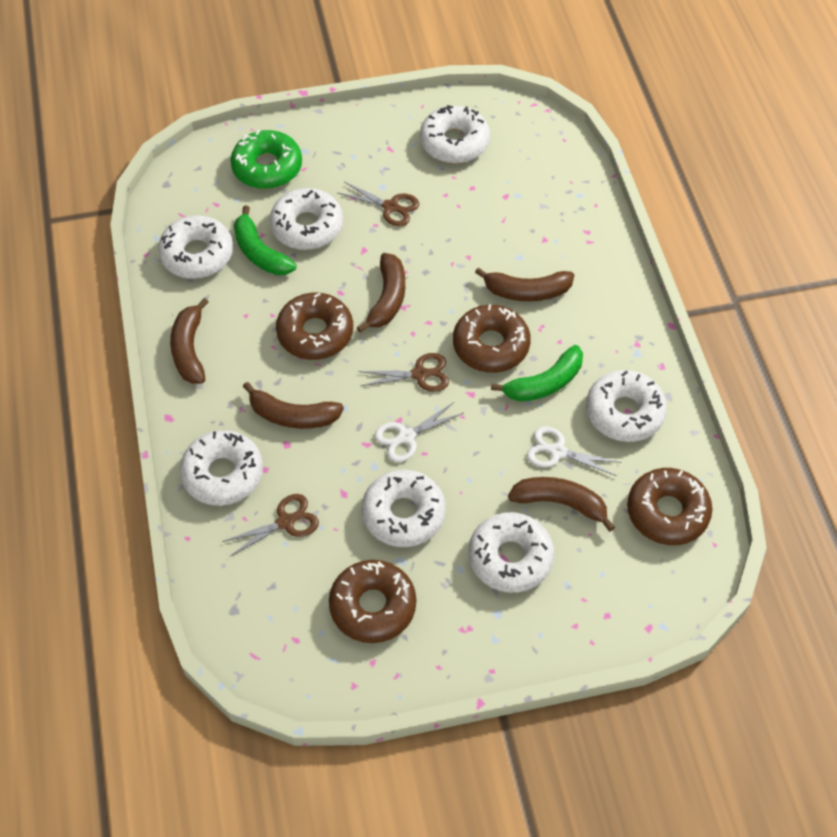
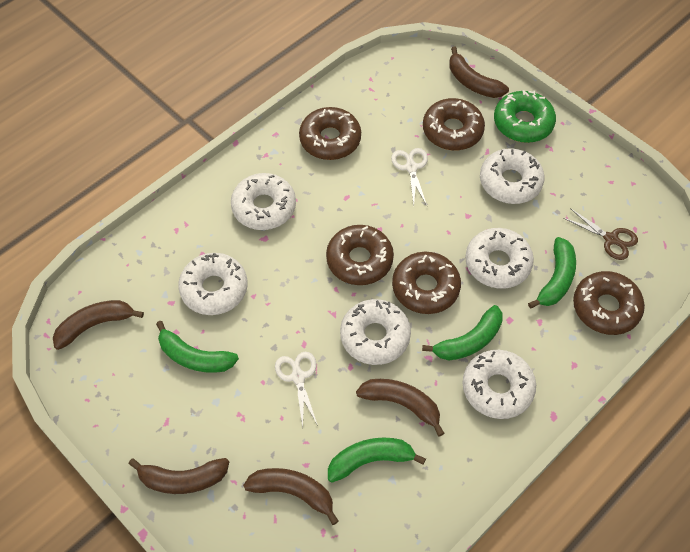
brown donut: [276,293,353,360] [329,560,416,643] [453,304,531,373] [627,468,712,545] = 4 -> [299,107,361,160] [326,225,394,285] [392,252,461,314] [423,98,485,150] [573,271,645,335] = 5
brown scissors: [222,494,319,557] [338,182,419,227] [358,353,449,392] = 3 -> [563,208,638,260] = 1
green banana: [234,205,297,275] [491,345,583,402] = 2 -> [156,321,239,373] [328,438,426,482] [422,305,503,360] [528,237,576,309] = 4
white donut: [158,216,233,279] [180,430,263,506] [270,188,343,250] [362,470,446,547] [420,105,490,163] [468,512,554,593] [586,370,667,442] = 7 -> [178,253,248,315] [231,173,296,230] [340,299,411,365] [463,350,536,419] [465,228,534,289] [480,148,545,204] = 6

